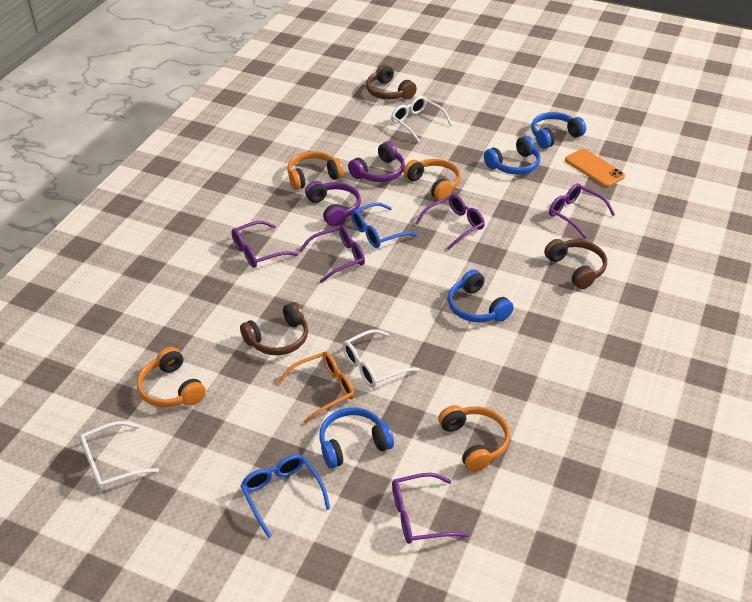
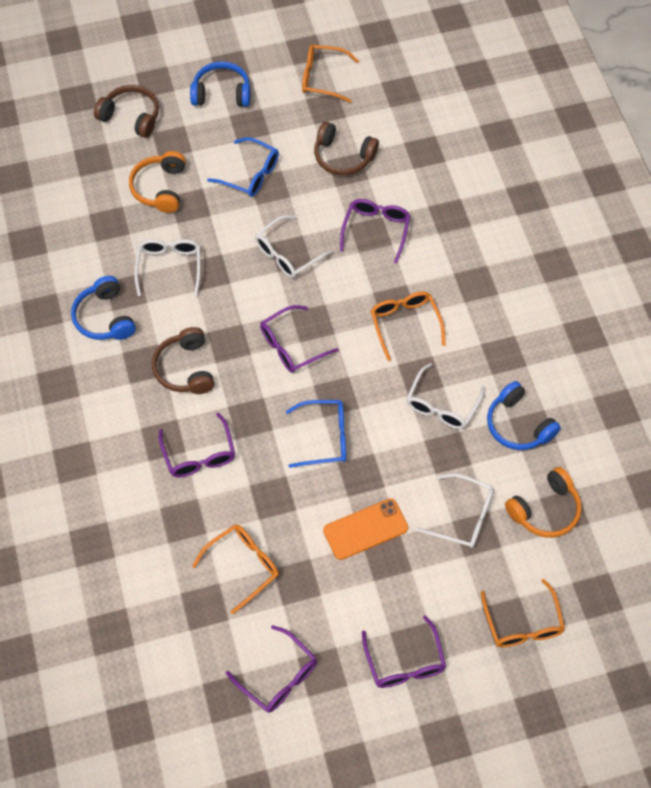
blue headphones: [319,408,394,468] [448,270,514,322] [484,136,540,175] [531,112,586,149] = 4 -> [71,276,136,340] [190,61,250,107] [487,381,561,450] = 3
orange glasses: [277,351,354,424] = 1 -> [192,525,279,614] [302,45,359,103] [371,291,446,361] [481,579,565,647] = 4
orange headphones: [137,347,206,407] [287,151,343,190] [403,159,461,200] [438,405,510,472] = 4 -> [129,151,186,213] [505,467,582,538] = 2
purple headphones: [305,181,361,227] [348,141,405,182] = 2 -> none = 0
white glasses: [80,421,159,490] [343,329,420,388] [391,96,452,142] = 3 -> [134,239,201,297] [255,215,333,278] [406,363,485,429] [417,473,494,548] = 4

